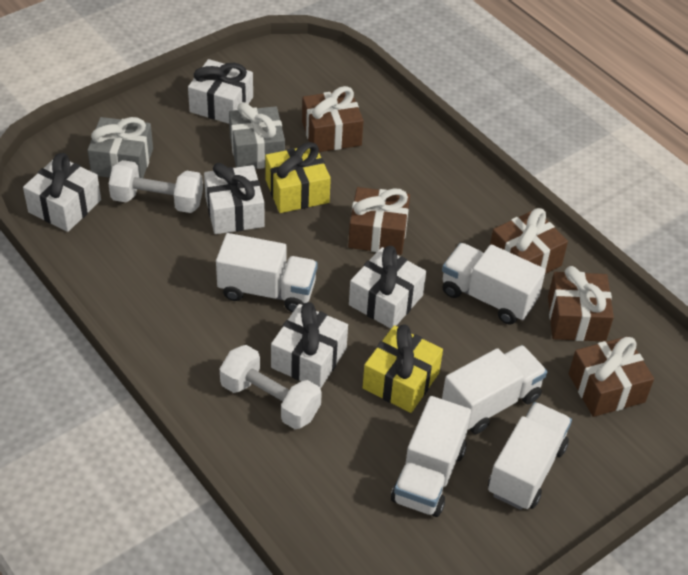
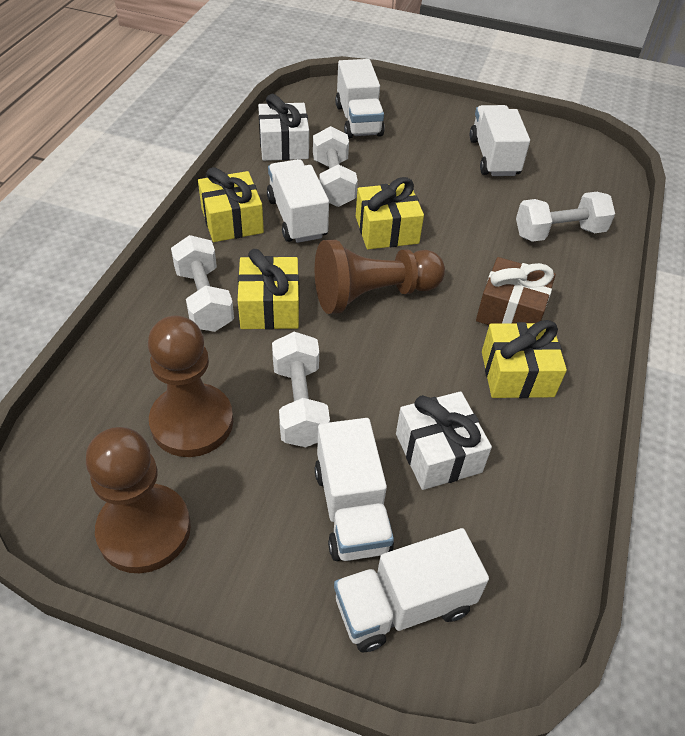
brown gift: [302,86,364,152] [348,187,410,255] [490,208,568,274] [548,266,614,341] [569,336,654,417] = 5 -> [476,257,556,325] = 1
brown pawn: none = 0 -> [86,427,191,573] [148,315,233,457] [315,240,445,314] = 3
grey gift: [88,117,153,178] [229,102,285,169] = 2 -> none = 0
white dumbbell: [109,160,203,213] [220,345,322,429] = 2 -> [171,235,234,332] [272,332,330,447] [313,126,358,207] [516,192,615,242] = 4
white gift: [23,153,101,232] [188,59,253,124] [204,163,265,234] [271,302,348,389] [349,246,426,329] = 5 -> [258,94,309,161] [396,391,492,490] = 2
yellow gift: [265,142,331,213] [363,324,443,413] = 2 -> [198,167,264,242] [238,249,299,330] [356,177,424,249] [482,320,567,398] = 4

